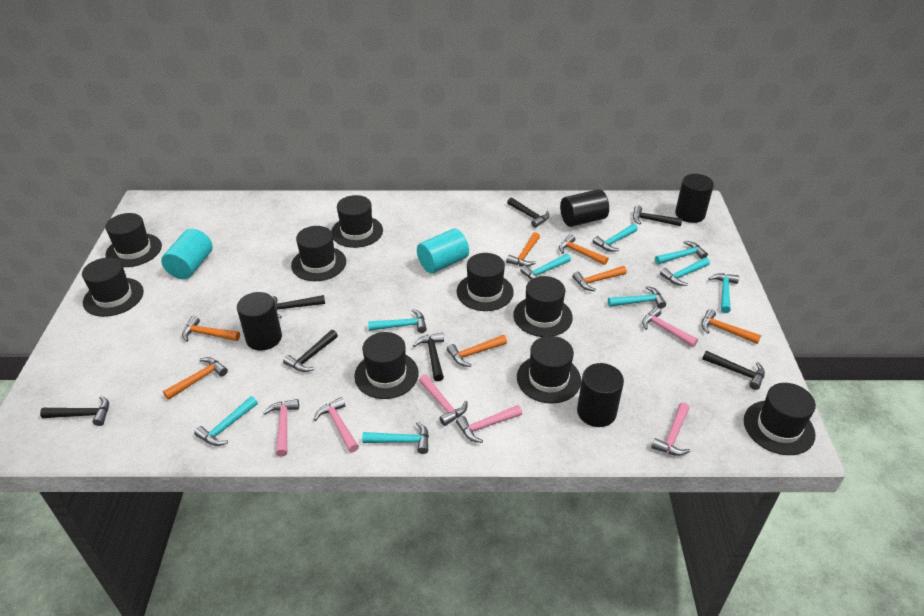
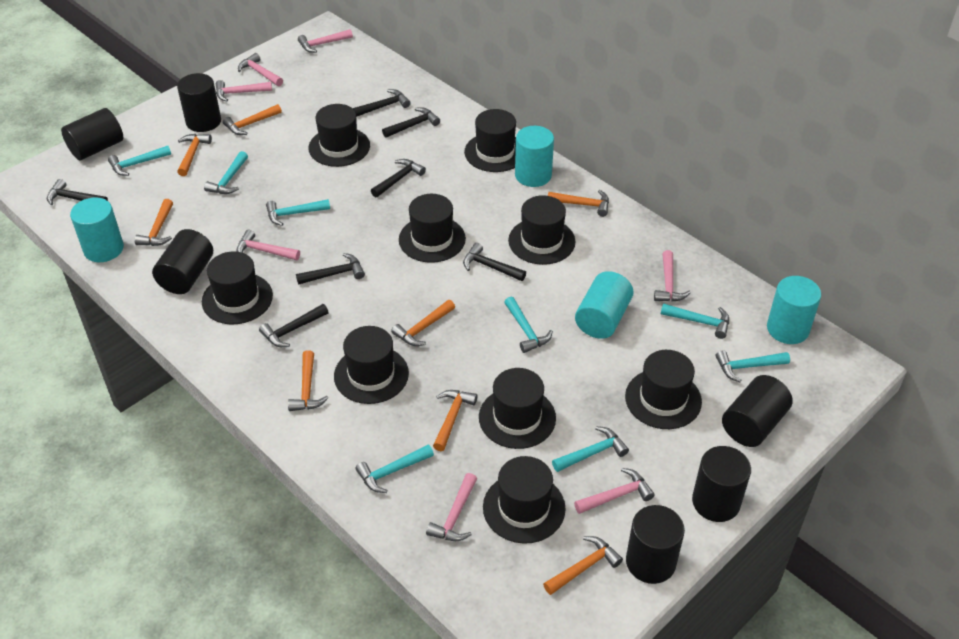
black cylinder: [237,292,282,351] [560,189,609,227] [577,363,624,427] [675,174,714,223] = 4 -> [61,108,123,160] [152,229,213,294] [177,73,221,132] [626,505,685,584] [692,446,751,522] [722,375,793,447] = 6
orange hammer: [163,357,228,400] [182,316,240,342] [447,335,507,367] [506,232,540,266] [559,234,608,265] [572,266,627,291] [701,309,761,344] = 7 -> [135,199,173,246] [177,134,212,176] [223,104,282,135] [288,350,329,411] [391,300,455,346] [433,390,477,451] [543,536,623,595] [548,190,609,217] = 8
pink hammer: [263,399,299,456] [314,397,359,453] [419,374,467,426] [456,405,522,443] [642,307,698,347] [651,403,691,456] = 6 -> [216,80,272,102] [237,230,300,261] [238,53,283,86] [298,29,353,53] [426,473,477,541] [574,468,655,514] [654,250,691,302] = 7
turquoise cylinder: [161,229,213,279] [417,229,469,273] = 2 -> [70,198,124,262] [515,126,554,187] [575,271,634,339] [767,276,821,344] = 4
turquoise hammer: [194,396,258,446] [362,422,429,454] [368,309,427,333] [520,254,571,279] [593,224,638,252] [608,286,666,309] [655,241,708,264] [660,258,710,286] [708,273,739,313] = 9 -> [108,146,171,176] [204,151,248,194] [266,199,330,226] [355,445,434,493] [504,297,553,353] [552,426,629,472] [661,303,729,339] [716,350,790,382] = 8

